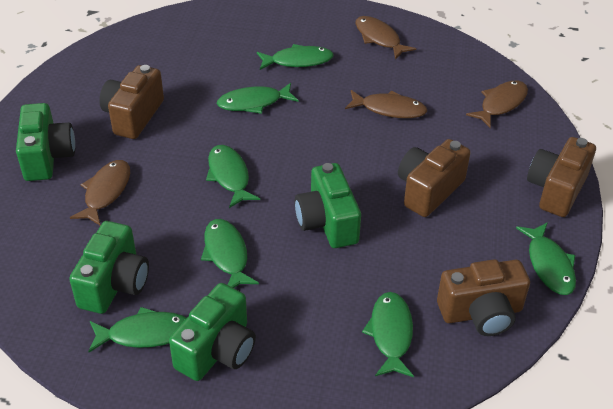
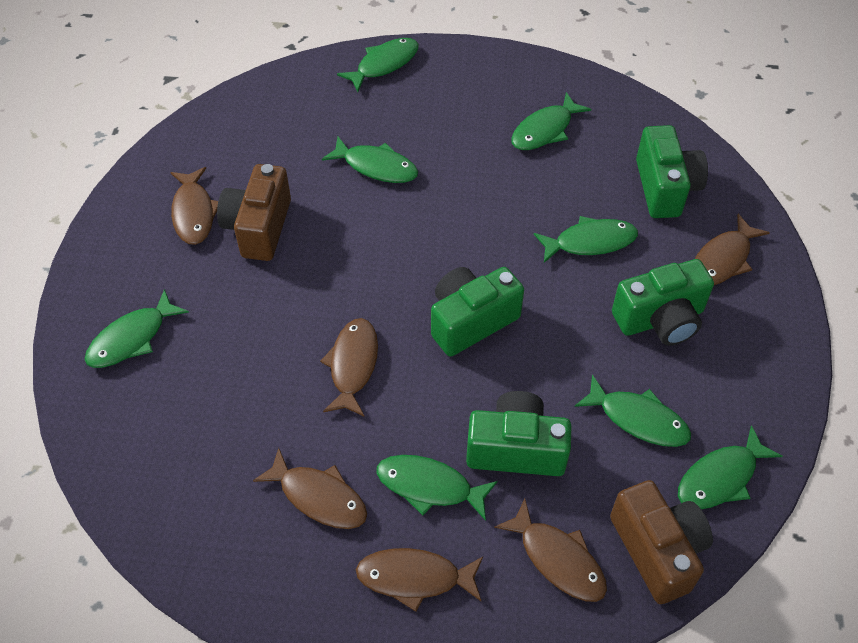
brown camera: [99,65,164,139] [398,139,470,217] [437,259,530,336] [527,137,596,217] = 4 -> [217,164,291,261] [610,480,713,604] = 2
brown fish: [70,160,130,226] [345,90,427,118] [355,16,416,59] [466,81,528,128] = 4 -> [170,167,218,245] [253,448,367,529] [320,318,378,417] [356,548,483,612] [494,499,607,602] [695,214,770,285] = 6
green fish: [89,307,186,352] [201,219,259,288] [206,145,260,208] [217,83,299,114] [257,44,334,70] [362,292,414,377] [516,222,576,295] = 7 -> [85,289,189,368] [322,137,418,183] [337,38,419,92] [376,455,498,521] [511,92,591,150] [534,216,638,263] [575,375,691,447] [678,425,782,509] = 8

